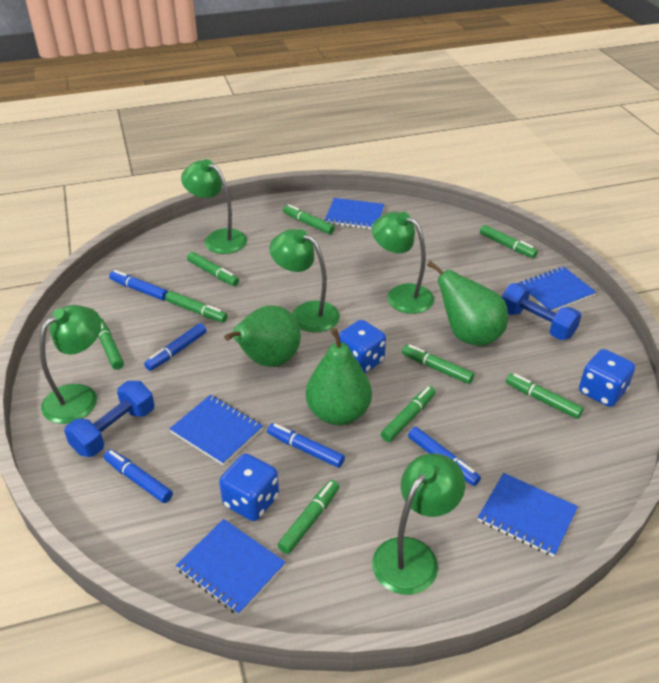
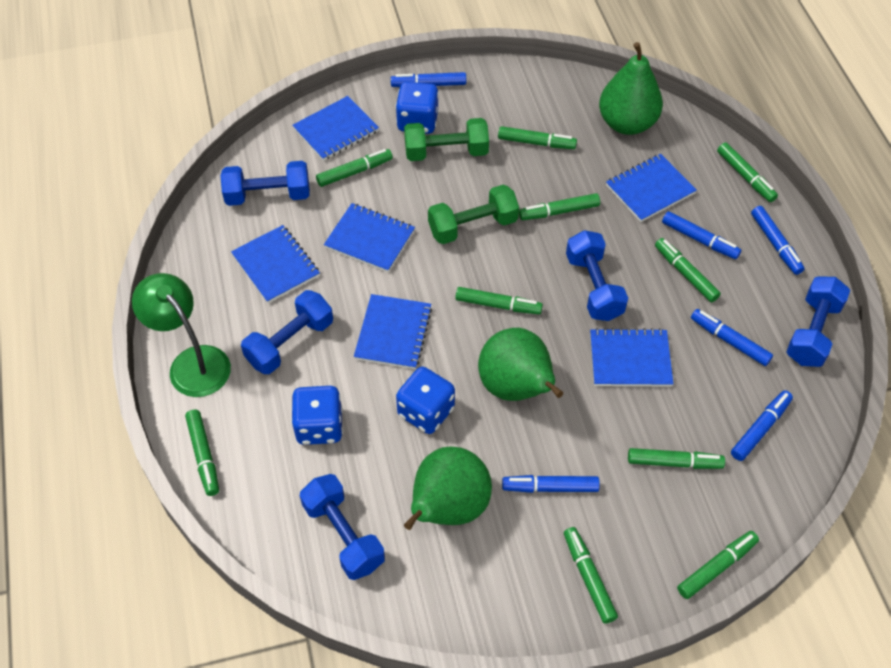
blue dumbbell: [64,381,154,457] [502,283,581,340] = 2 -> [221,161,310,206] [241,290,333,374] [300,474,385,580] [566,230,628,321] [787,277,850,367] = 5
blue marker: [104,449,173,503] [109,270,168,300] [144,323,207,371] [267,423,345,468] [408,427,481,486] = 5 -> [391,72,466,87] [502,475,600,493] [662,211,741,259] [691,309,773,366] [731,390,793,461] [751,206,805,275] = 6
blue notebook: [169,395,263,465] [176,519,286,615] [325,198,384,230] [478,473,578,557] [519,266,596,312] = 5 -> [231,225,320,303] [292,96,379,161] [324,203,415,272] [354,294,432,369] [590,328,673,386] [606,154,697,222] = 6
green dumbbell: none = 0 -> [404,118,489,161] [428,185,519,244] = 2
green lamp: [40,305,101,424] [181,159,247,254] [269,229,340,332] [372,212,434,314] [372,453,465,595] = 5 -> [132,273,231,397] = 1
green marker: [98,318,124,370] [165,291,228,322] [187,252,239,286] [277,480,339,554] [283,204,335,234] [381,386,436,442] [402,344,474,384] [480,225,538,258] [506,374,584,419] = 9 -> [185,410,219,496] [316,149,393,187] [455,287,543,314] [498,126,577,149] [519,193,600,220] [564,527,618,624] [628,448,725,469] [655,238,721,302] [677,531,759,599] [717,142,778,202] = 10

